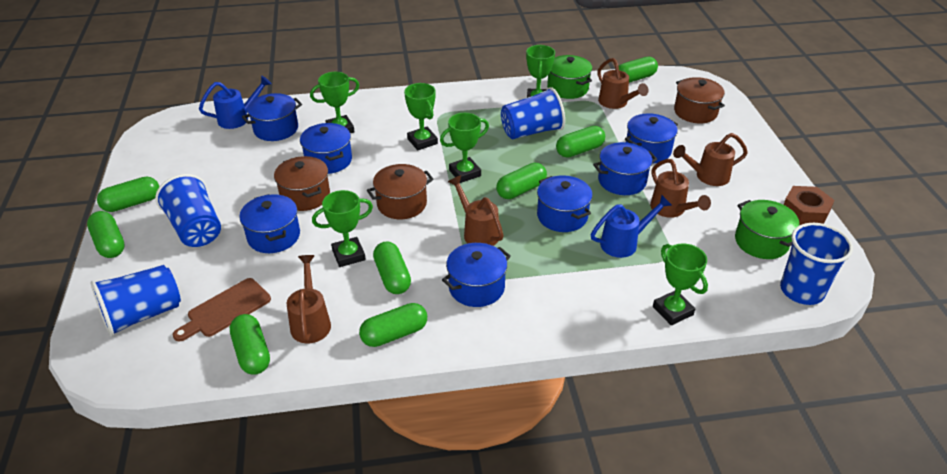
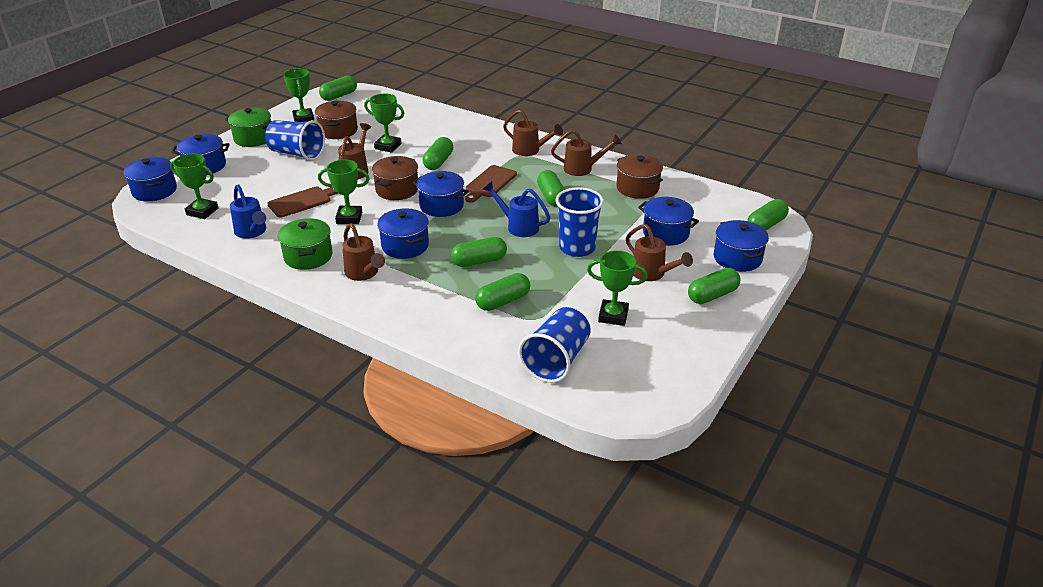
blue cup: [91,265,181,337] [156,174,221,247] [501,87,565,139] [780,223,853,305] = 4 -> [265,120,325,161] [518,307,591,383] [556,187,604,257] = 3
blue pot: [239,194,300,253] [242,93,302,141] [300,123,352,174] [442,243,511,307] [537,175,593,232] [593,142,657,195] [625,113,678,163] = 7 -> [124,157,177,202] [171,134,229,175] [377,208,429,259] [413,171,469,217] [638,197,699,246] [714,220,769,272] = 6
brown cutting board: [173,278,271,342] = 1 -> [267,187,338,218] [465,165,517,203] = 2
brown nut: [784,186,834,225] = 1 -> none = 0
green capsule: [87,211,125,258] [97,177,159,212] [230,314,270,374] [359,303,427,347] [373,241,411,294] [496,163,547,199] [556,126,605,158] [618,57,658,83] = 8 -> [319,76,357,101] [423,137,453,170] [451,237,507,267] [475,273,530,311] [537,170,565,206] [688,268,740,304] [747,199,789,230] = 7
green trophy: [310,72,359,133] [312,190,373,267] [404,83,438,150] [440,113,489,183] [526,45,555,98] [653,243,708,325] = 6 -> [170,154,218,219] [283,68,314,122] [318,159,370,224] [364,94,404,153] [587,250,647,326] = 5

